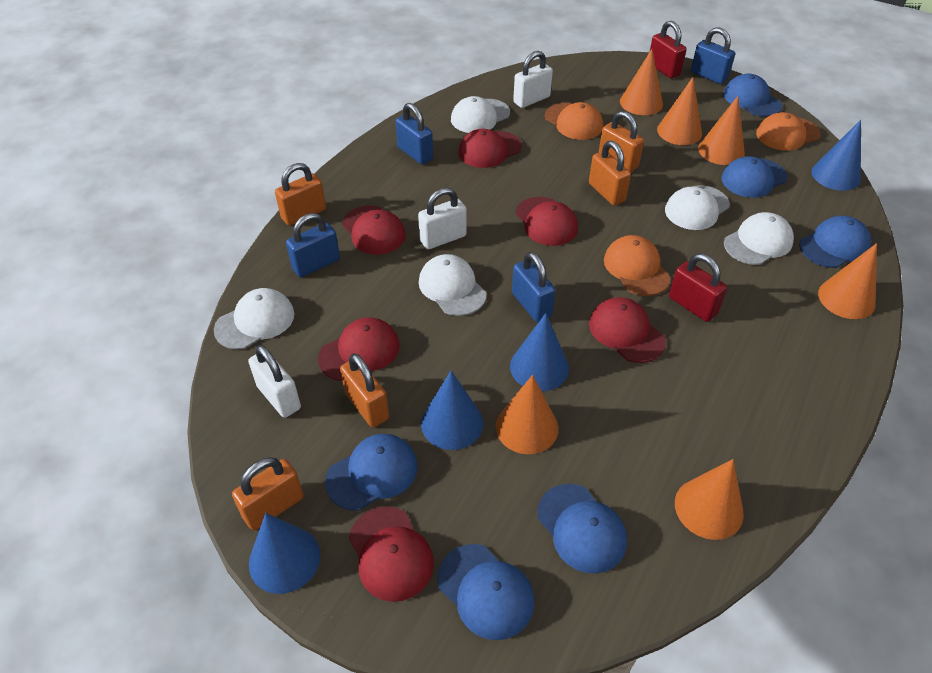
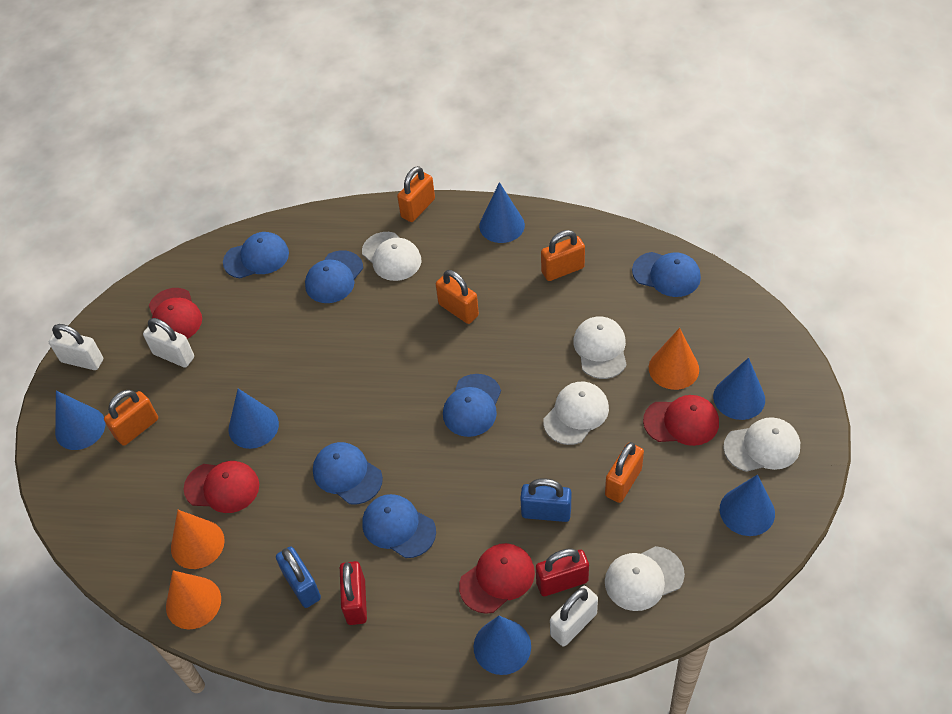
blue cone: [249,513,320,594] [421,371,483,450] [510,313,569,391] [811,120,861,191] = 4 -> [55,390,105,450] [228,389,279,449] [473,616,531,675] [479,182,525,243] [713,358,765,420] [720,474,775,536] = 6
blue padlock: [286,213,340,277] [395,103,433,165] [512,252,555,322] [691,27,735,84] = 4 -> [276,546,321,608] [520,478,571,522] = 2
orange cap: [545,102,603,140] [604,235,671,296] [756,112,821,151] = 3 -> none = 0
orange cone: [496,375,558,454] [620,49,663,115] [657,77,702,145] [675,459,744,540] [698,96,745,165] [818,243,877,319] = 6 -> [166,570,221,629] [171,510,225,569] [649,328,699,390] = 3
red cap: [318,317,400,381] [342,205,406,255] [349,506,434,602] [459,129,522,168] [516,197,578,246] [589,297,666,363] = 6 -> [149,288,202,339] [184,461,259,513] [459,543,535,614] [643,395,719,446] = 4

